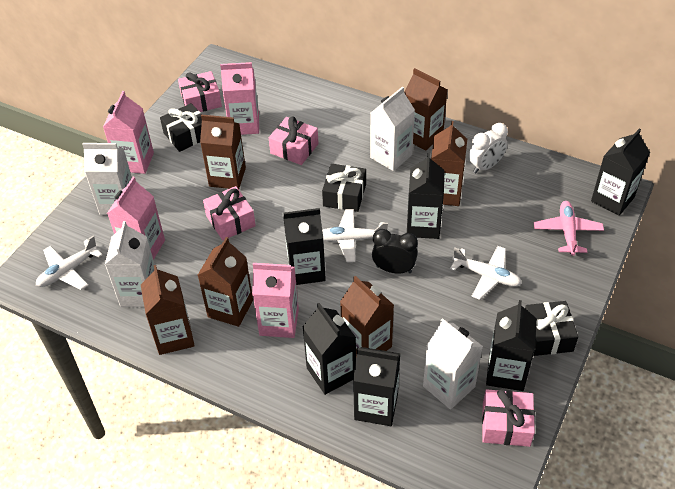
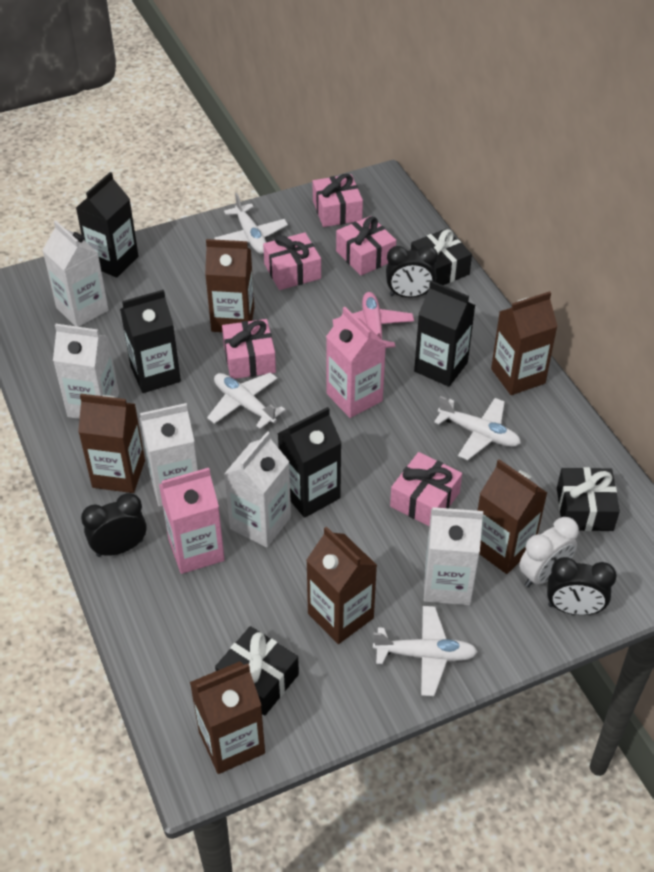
black carton: [283,208,326,285] [303,303,356,395] [353,347,400,426] [407,153,445,239] [486,300,537,391] [591,129,650,216] = 6 -> [76,172,139,278] [120,290,181,393] [277,407,342,518] [414,281,475,387] = 4
black clock: [372,229,418,273] = 1 -> [81,493,147,557] [386,245,438,298] [547,557,617,615] = 3
pink carton: [103,91,154,174] [107,177,165,260] [220,62,259,135] [252,263,299,338] = 4 -> [159,468,225,574] [326,307,386,418] = 2
pink gift: [178,71,222,112] [203,186,256,240] [269,116,319,165] [482,389,535,447] = 4 -> [222,319,276,379] [263,232,321,290] [313,174,363,227] [336,216,396,276] [390,452,462,526] = 5
white carton: [82,143,132,215] [105,221,155,307] [370,87,415,171] [423,318,483,410] = 4 -> [42,220,109,327] [53,324,119,419] [140,403,198,507] [224,431,291,547] [424,507,483,605] = 5
white plane: [36,236,103,290] [322,209,388,262] [450,246,522,300] = 3 -> [207,372,285,429] [214,193,288,254] [373,606,478,696] [434,396,521,460] = 4

